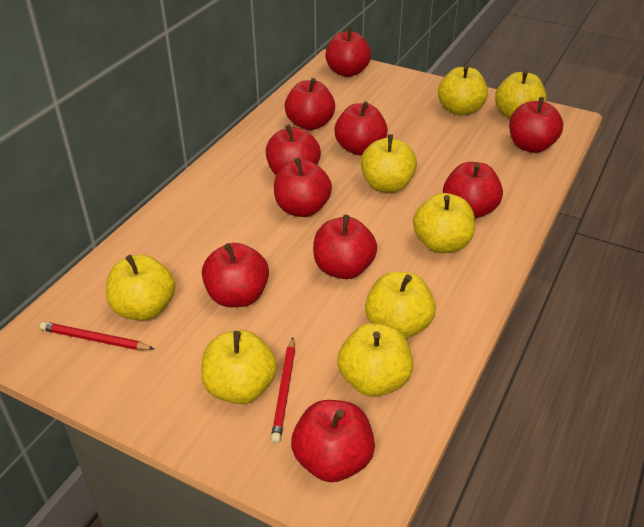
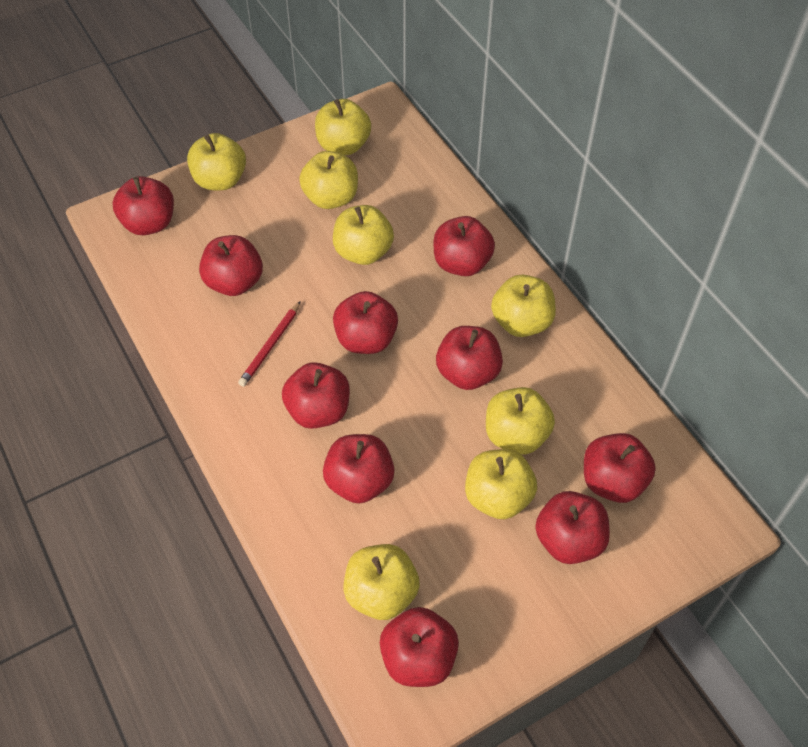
red pencil: [40,322,154,350] [271,337,295,443] = 2 -> [238,301,301,387] = 1

